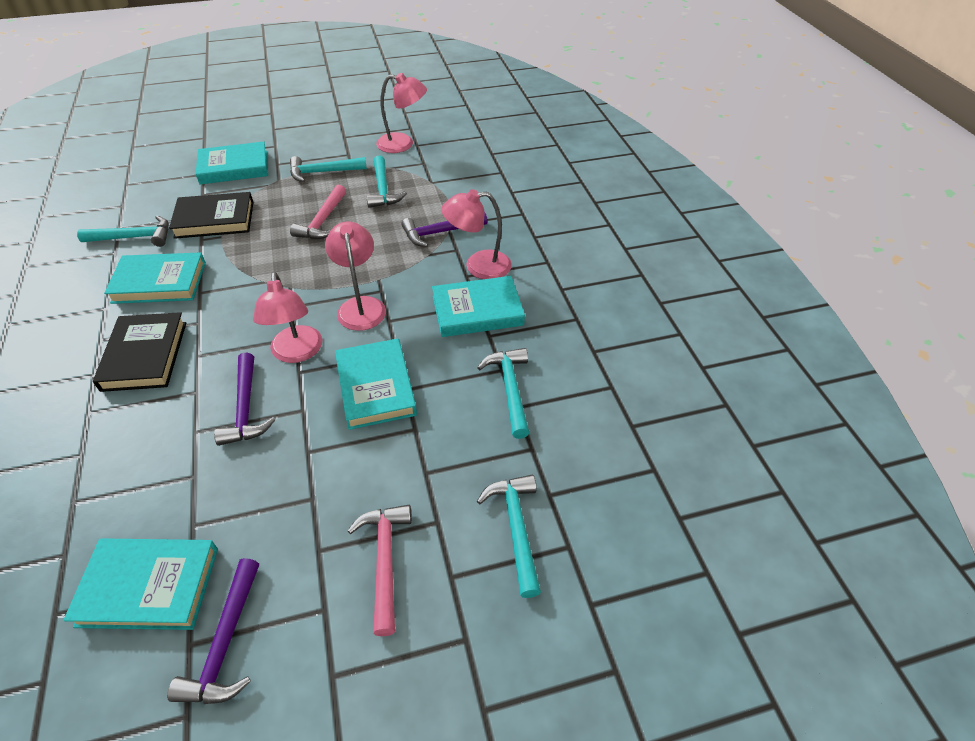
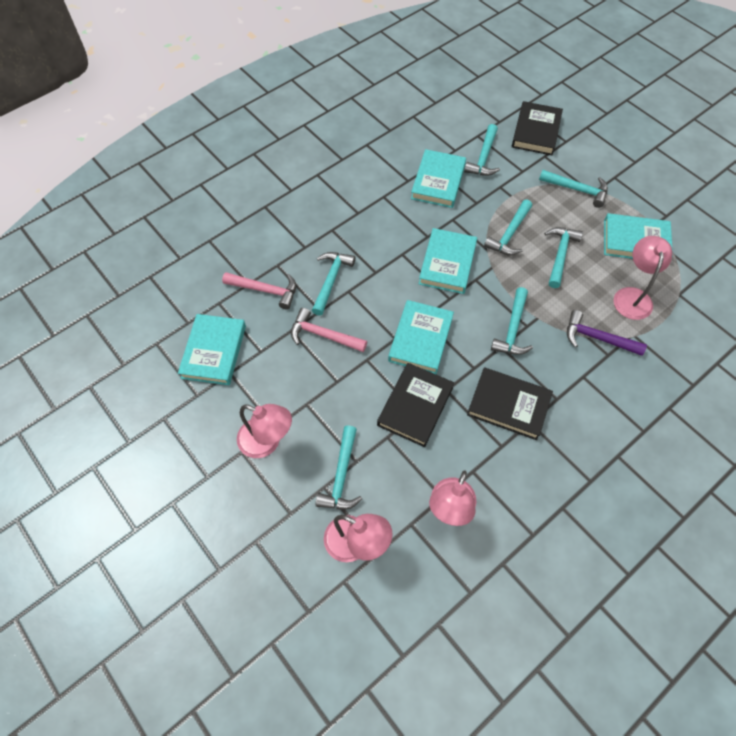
black book: [93,312,186,392] [169,192,254,239] = 2 -> [377,363,454,447] [467,367,553,440] [512,101,563,155] = 3
purple hammer: [167,558,259,704] [214,352,275,446] [401,212,487,247] = 3 -> [567,310,647,356] = 1
turquoise hammer: [77,216,169,247] [290,156,367,182] [366,156,407,208] [477,348,529,439] [477,474,541,598] = 5 -> [312,252,355,316] [315,425,362,510] [464,124,500,176] [484,199,532,255] [491,287,533,355] [539,170,608,208] [544,227,583,288] = 7

